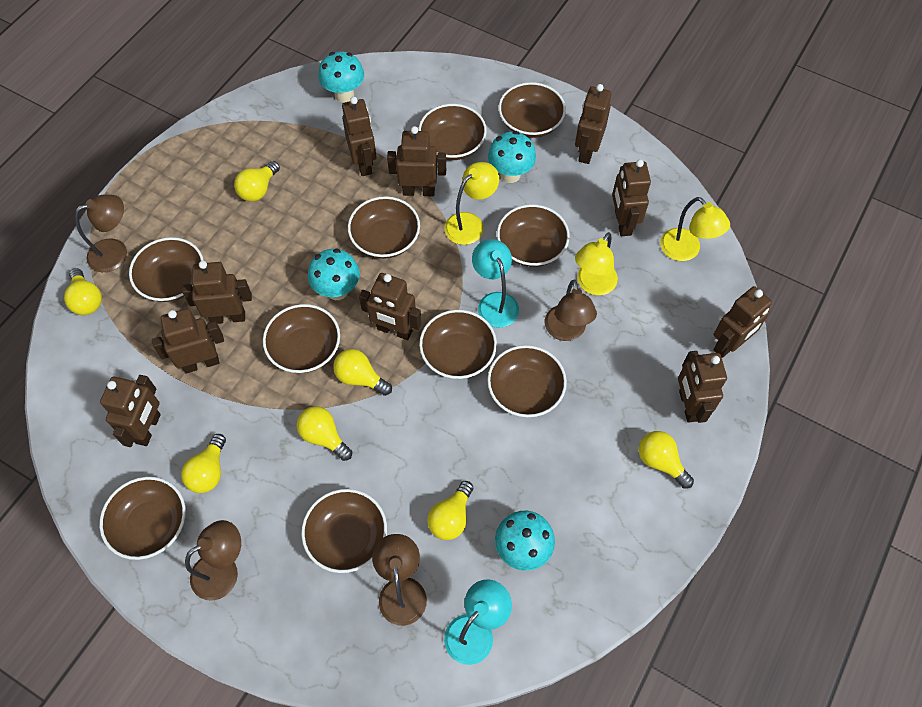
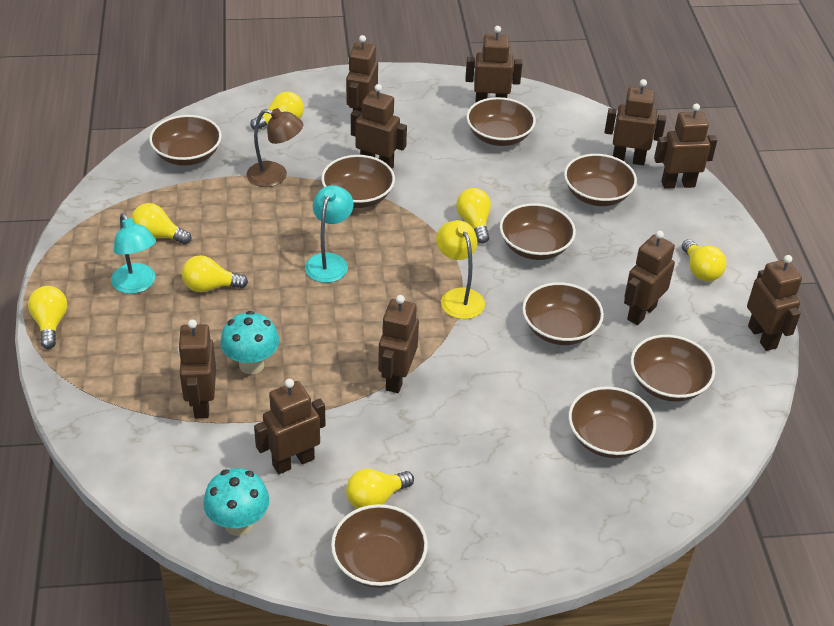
brown bowl: [99,477,186,560] [129,237,204,302] [263,304,340,373] [301,489,387,573] [348,196,420,259] [418,104,487,160] [419,310,497,379] [487,345,567,417] [497,204,570,267] [499,82,566,138] = 10 -> [149,115,222,166] [321,155,395,208] [331,504,428,588] [466,97,536,146] [499,203,576,260] [522,282,604,345] [564,154,637,206] [568,386,656,458] [631,335,715,402] = 9
brown lamp: [75,194,127,272] [185,520,241,601] [372,534,427,626] [545,280,597,341] = 4 -> [247,108,303,187] = 1
turquoise mushroom: [308,249,360,300] [318,51,364,102] [488,131,536,183] [495,511,555,571] = 4 -> [203,468,269,536] [220,311,279,374] = 2
yellow lamp: [444,162,499,245] [575,232,618,295] [660,197,730,261] = 3 -> [436,220,485,319] = 1

